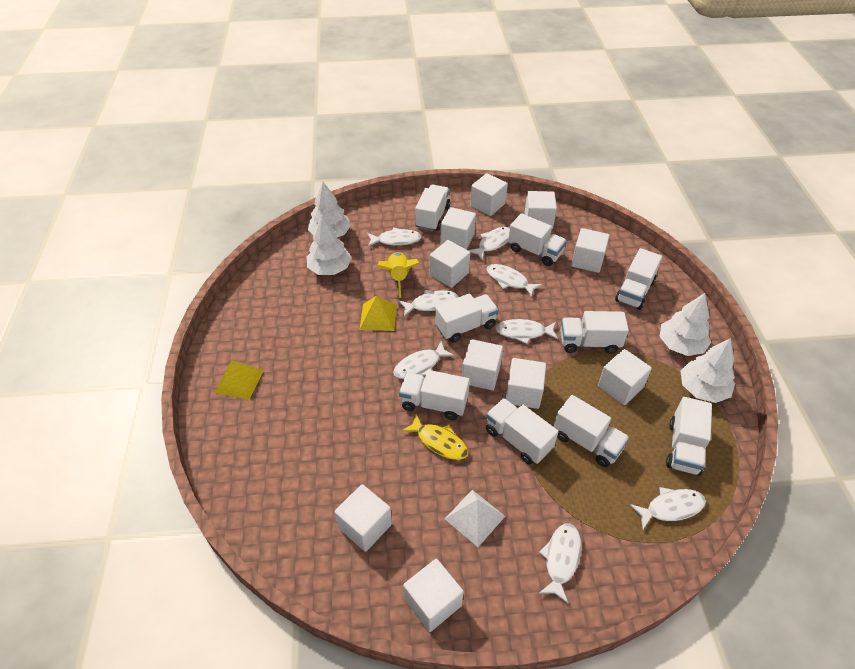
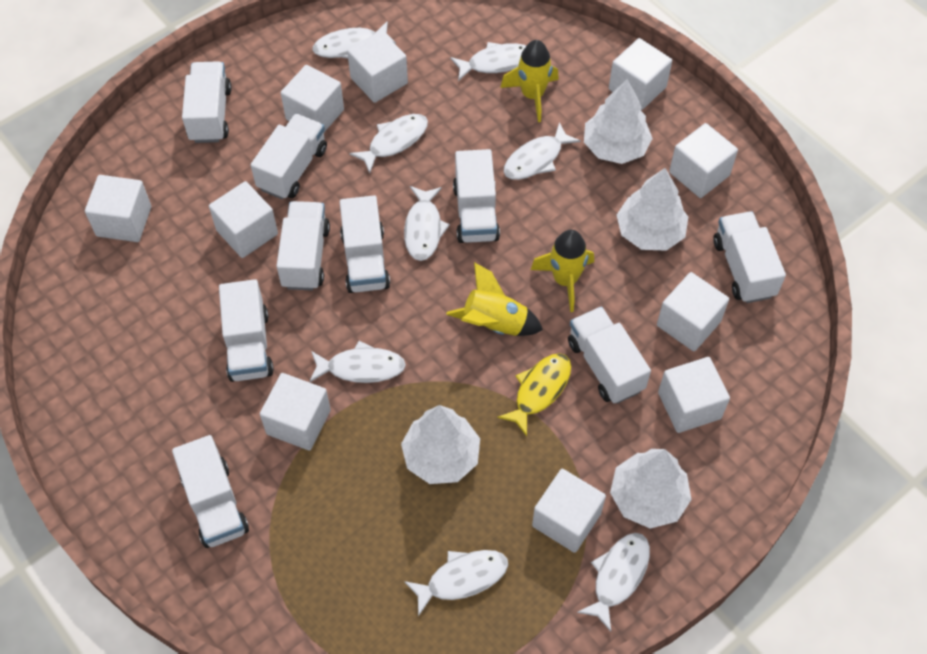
white pyramid: [445,490,505,547] = 1 -> none = 0
yellow pyramid: [214,360,264,400] [359,296,397,331] = 2 -> none = 0
yellow rocket: [377,252,420,298] = 1 -> [446,262,543,336] [500,40,559,122] [531,230,594,312] = 3

